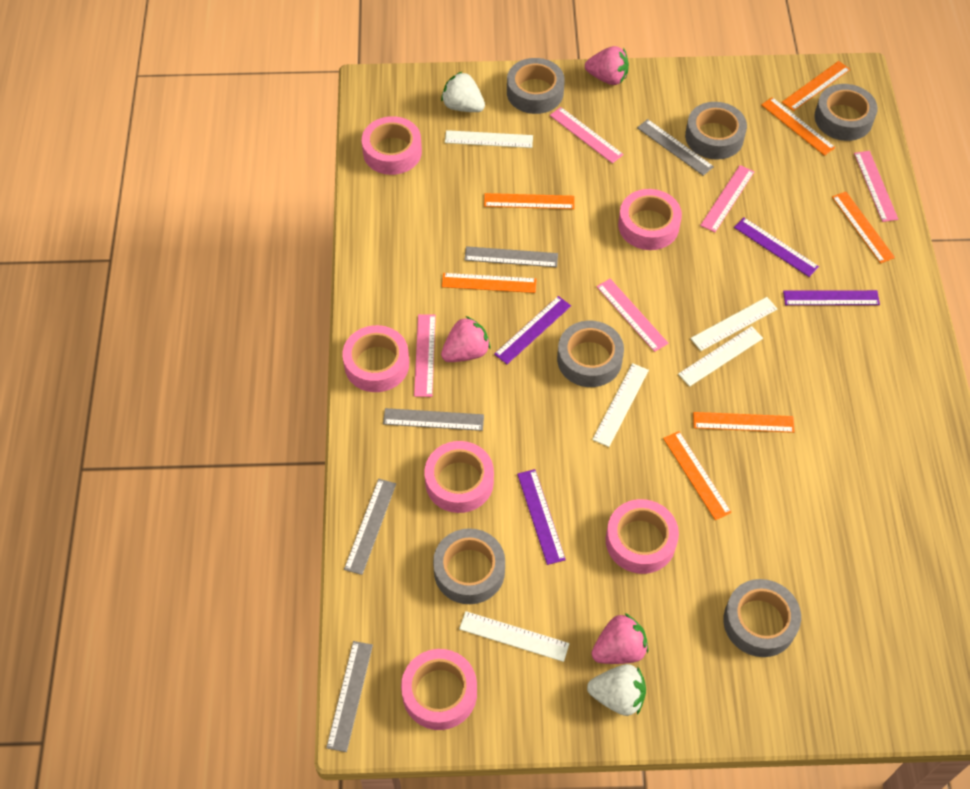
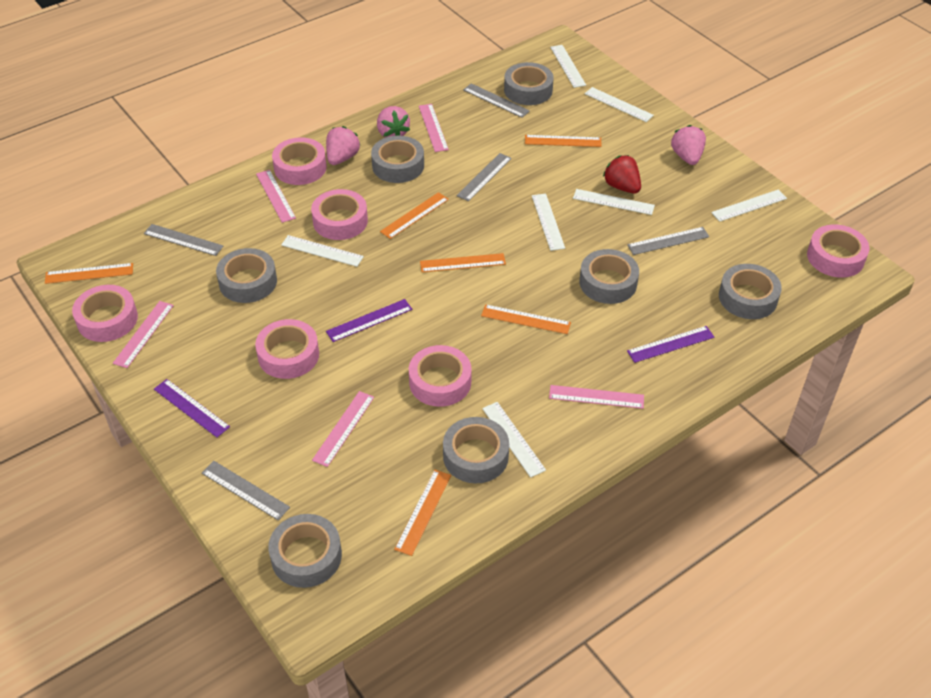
grey tape: [433,528,505,604] [507,58,565,114] [557,321,624,387] [685,102,747,160] [723,579,801,657] [814,84,878,141] = 6 -> [216,248,277,303] [268,514,342,588] [371,136,424,183] [443,417,509,483] [504,62,554,105] [579,249,639,304] [719,264,782,319] = 7
orange ruler: [442,273,537,293] [484,193,575,209] [663,431,732,520] [693,412,795,433] [761,97,836,156] [782,61,850,111] [832,192,895,264] = 7 -> [45,263,133,284] [380,192,449,239] [394,470,451,556] [420,253,506,272] [481,304,571,334] [525,135,602,147] = 6
purple ruler: [494,296,571,364] [517,469,566,565] [734,218,819,277] [783,290,880,305] = 4 -> [154,379,230,437] [326,299,412,342] [627,326,714,363] = 3
red strawberry: none = 0 -> [603,155,641,193] = 1
white ruler: [445,130,533,148] [459,611,570,662] [592,363,649,447] [678,326,763,386] [690,297,777,351] = 5 -> [281,235,364,267] [482,402,546,478] [532,194,565,251] [550,45,586,88] [573,189,655,215] [585,87,654,122] [711,189,787,222] = 7
white strawberry: [441,72,485,112] [587,664,646,716] = 2 -> none = 0

